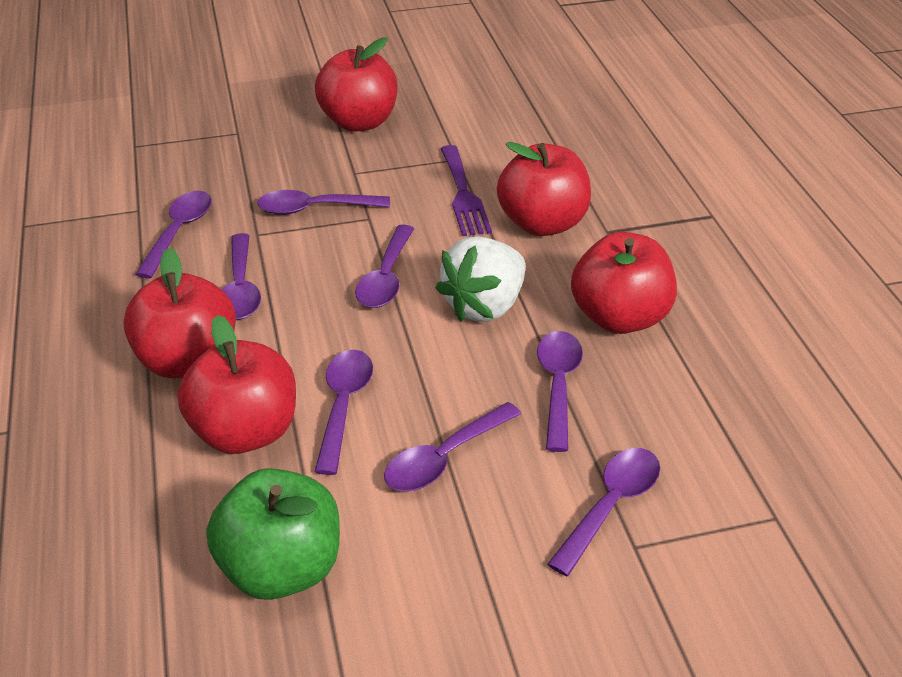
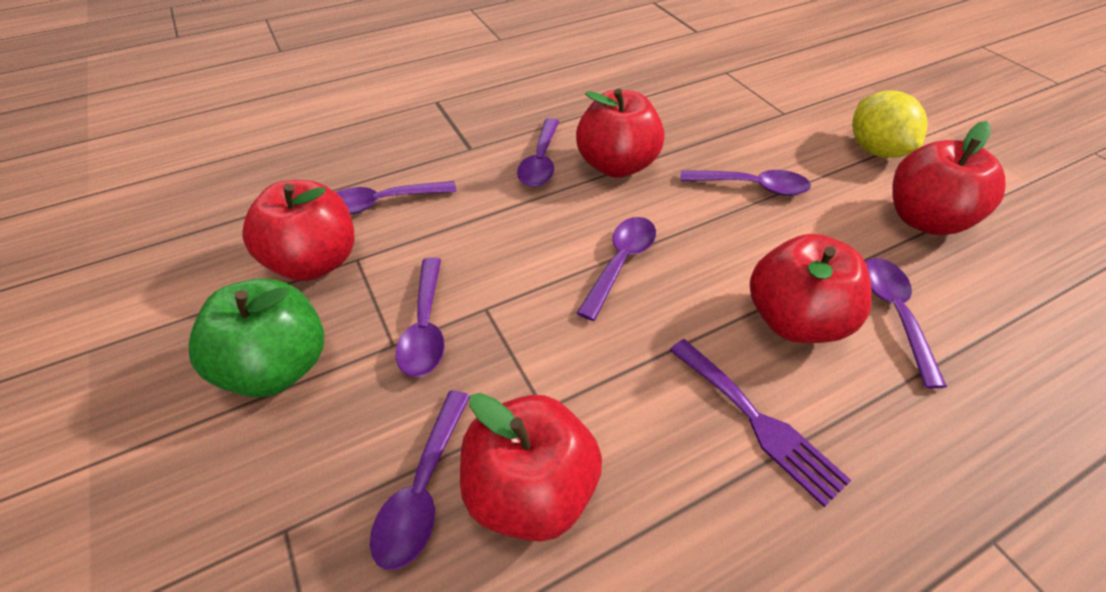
purple spoon: [135,191,212,278] [222,233,261,319] [257,190,390,215] [314,350,373,475] [355,225,414,308] [384,402,521,491] [537,331,583,452] [547,448,660,576] = 8 -> [336,181,457,214] [370,390,470,570] [396,257,445,377] [517,118,559,187] [577,217,656,321] [680,170,811,196] [865,258,947,388] = 7
white strawberry: [436,237,525,322] = 1 -> none = 0
yellow lemon: none = 0 -> [852,91,927,158] = 1

